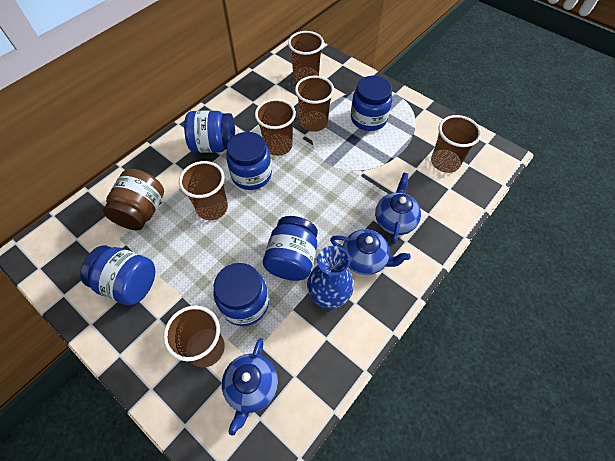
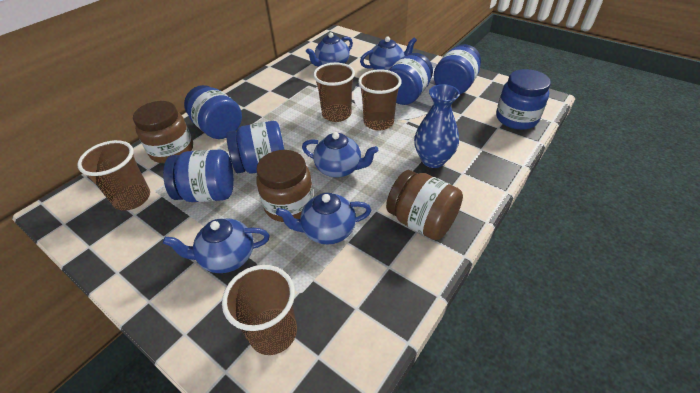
blue teapot: [222,338,278,436] [330,229,411,275] [375,173,421,244] = 3 -> [163,218,269,273] [276,193,371,245] [302,132,378,178] [306,32,353,67] [360,36,417,70] = 5
brown cup: [163,306,225,367] [179,161,228,220] [255,99,296,156] [288,31,324,82] [295,76,334,132] [431,115,481,173] = 6 -> [77,140,150,211] [222,265,297,355] [313,63,355,122] [358,69,401,131] = 4
brown jar: [103,169,164,230] = 1 -> [133,101,193,163] [256,150,314,222] [386,170,463,240] = 3

